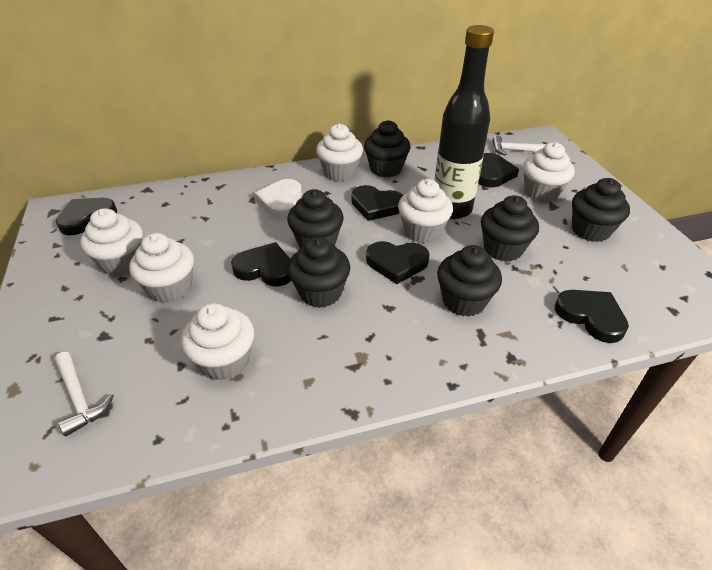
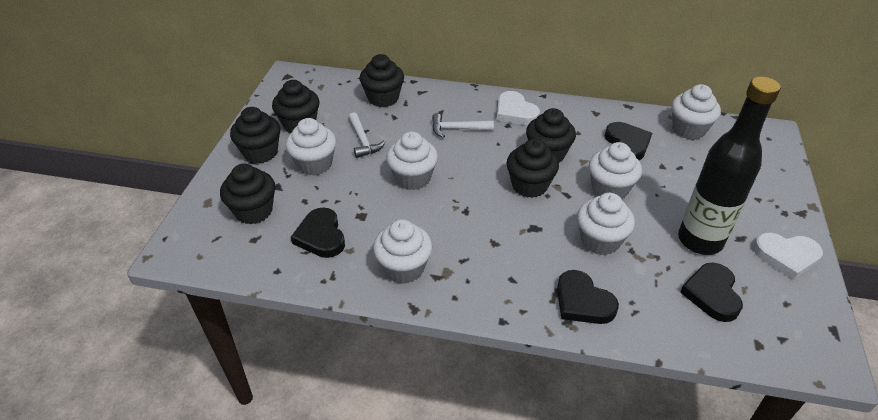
black heart: [56,198,117,235] [231,242,291,286] [351,185,403,221] [366,241,430,284] [478,153,519,187] [555,290,629,343] = 6 -> [291,207,345,258] [557,270,619,324] [605,122,652,160] [680,263,743,322] = 4
white heart: [255,179,302,218] = 1 -> [497,91,540,125] [753,233,823,280] = 2

